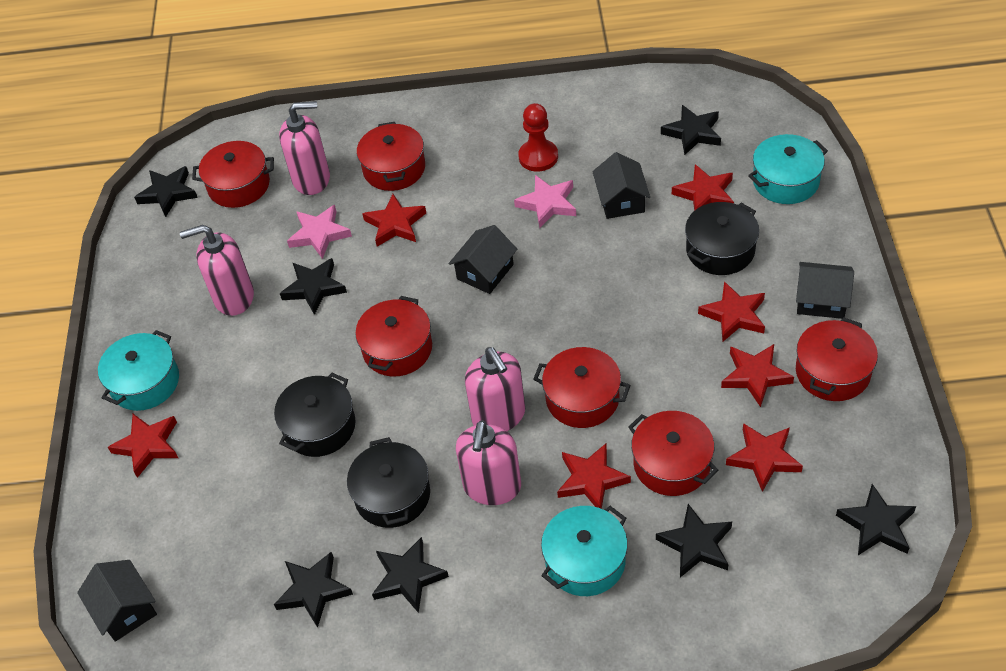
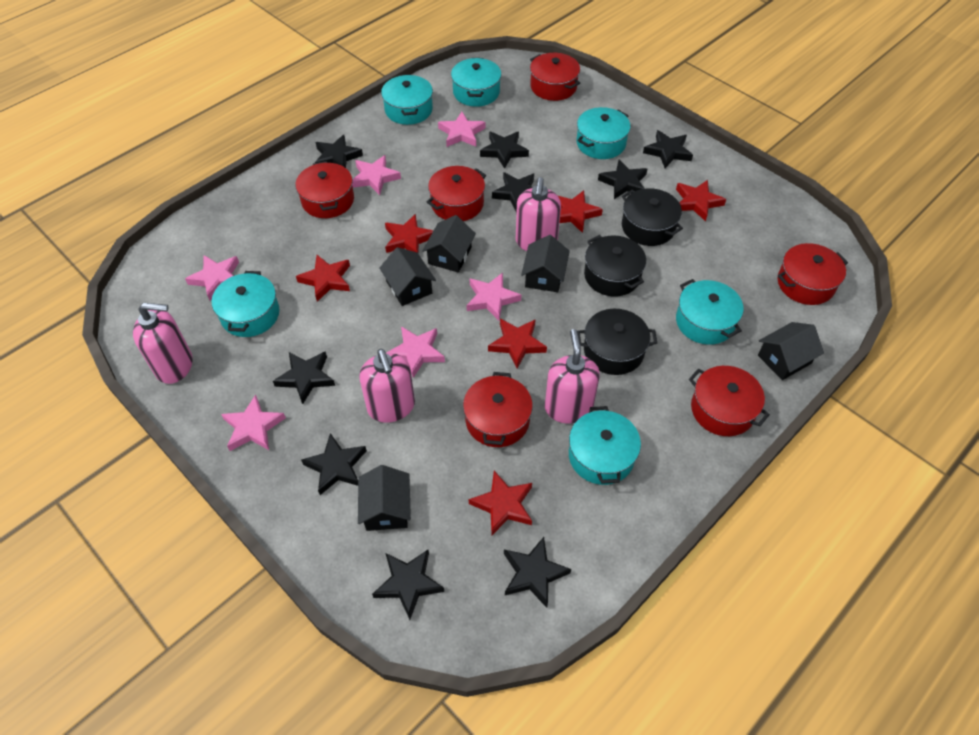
black house: [77,560,157,642] [449,225,517,294] [592,152,650,219] [796,262,854,319] = 4 -> [358,465,411,531] [379,247,436,306] [422,215,476,272] [521,235,570,292] [758,322,824,380] = 5
black star: [134,166,198,217] [274,552,353,628] [280,258,347,315] [372,537,449,613] [656,504,732,577] [661,105,721,155] [836,484,916,555] = 7 -> [273,351,335,404] [301,433,367,495] [315,135,363,168] [372,550,444,620] [480,131,529,169] [492,172,534,213] [504,537,571,608] [598,159,647,199] [643,130,693,168] = 9
pink star: [287,205,352,259] [514,175,576,228] = 2 -> [185,255,239,301] [221,394,286,451] [352,155,401,195] [387,326,445,378] [438,112,485,147] [467,273,521,321] = 6
red pawn: [518,103,558,172] = 1 -> none = 0
red star: [108,414,178,478] [362,194,426,247] [557,444,631,509] [672,164,734,211] [698,281,765,342] [721,344,794,407] [726,423,803,492] = 7 -> [296,255,350,302] [385,214,433,253] [469,471,532,535] [488,319,547,369] [558,190,603,233] [676,180,726,222] = 6
turquoise pot: [98,330,179,411] [541,506,628,596] [748,134,828,204] = 3 -> [212,271,280,337] [381,74,433,125] [451,58,501,107] [569,406,641,485] [577,107,630,159] [676,279,743,345] = 6

